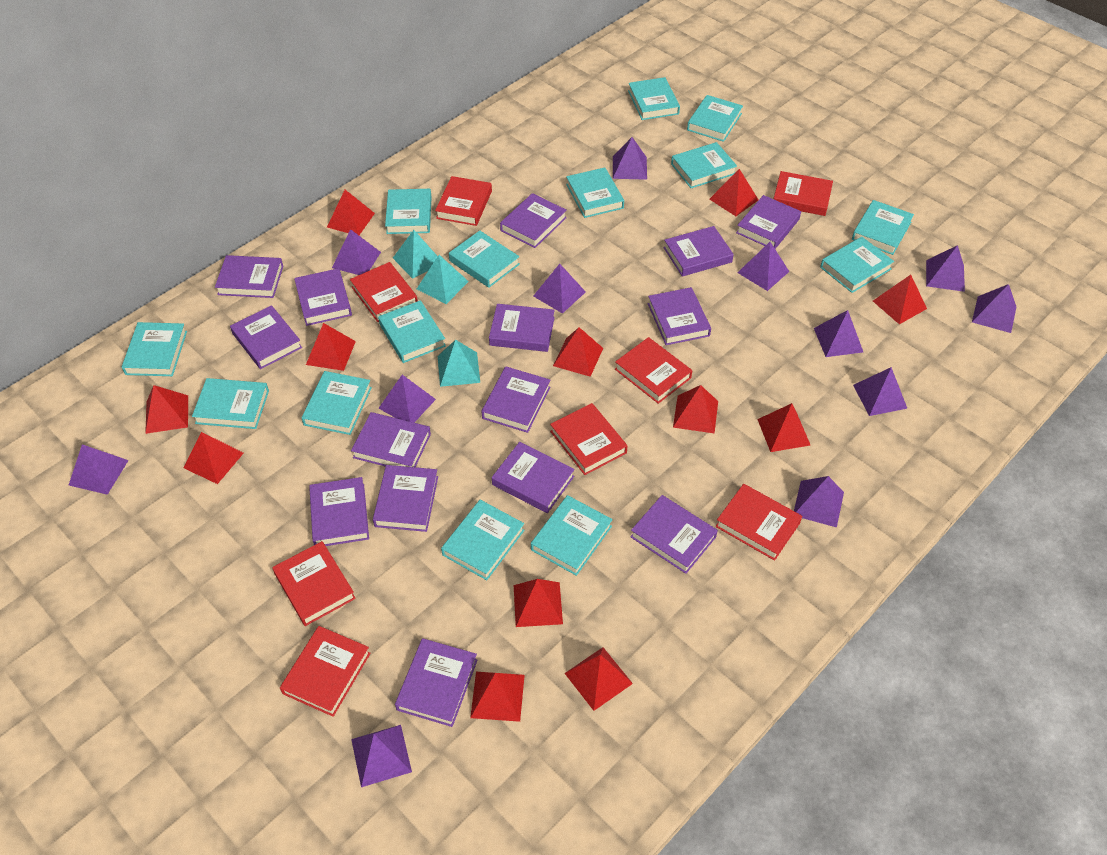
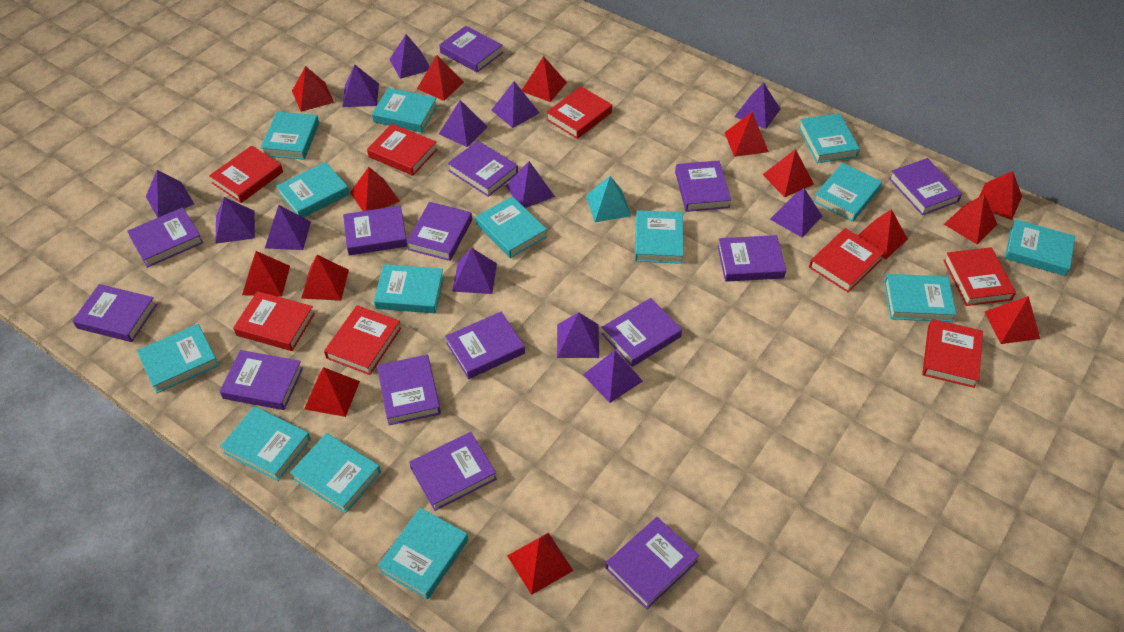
purple pyramid: [69,444,129,495] [332,229,381,275] [351,725,412,787] [378,375,436,423] [533,264,586,314] [613,137,647,180] [738,242,790,291] [794,476,844,528] [814,310,863,357] [853,367,907,416] [926,245,965,292] [972,284,1016,333] = 12 -> [146,170,194,218] [215,197,255,244] [265,205,311,250] [342,65,379,107] [389,34,430,79] [439,100,487,147] [452,248,497,294] [492,81,540,128] [506,161,555,208] [557,312,599,358] [583,350,643,403] [734,82,780,129] [770,188,822,237] = 13
red pyramid: [145,385,188,434] [183,432,244,484] [306,323,356,371] [327,190,375,235] [470,672,525,722] [514,579,563,627] [553,327,603,377] [565,647,633,711] [673,385,718,434] [709,169,758,216] [757,403,810,452] [873,275,927,324] = 12 -> [242,251,290,297] [292,66,334,112] [301,255,349,301] [304,367,360,417] [350,167,400,211] [417,55,464,101] [507,533,573,595] [522,56,567,102] [724,112,769,157] [762,149,814,197] [858,209,908,260] [944,194,998,244] [979,171,1022,220] [984,296,1040,344] = 14
turquoise pyramid: [393,230,438,279] [417,255,469,304] [438,339,480,387] = 3 -> [586,176,631,222] = 1

